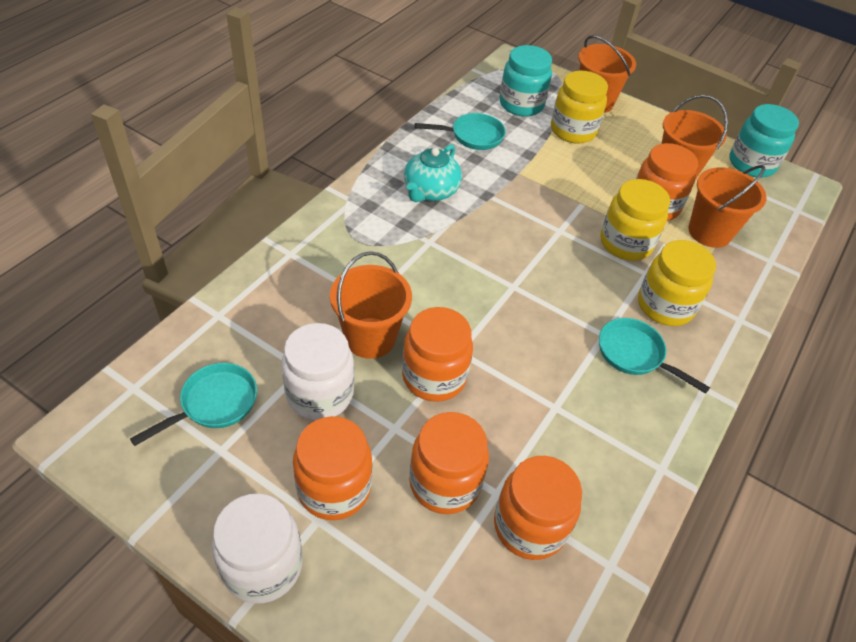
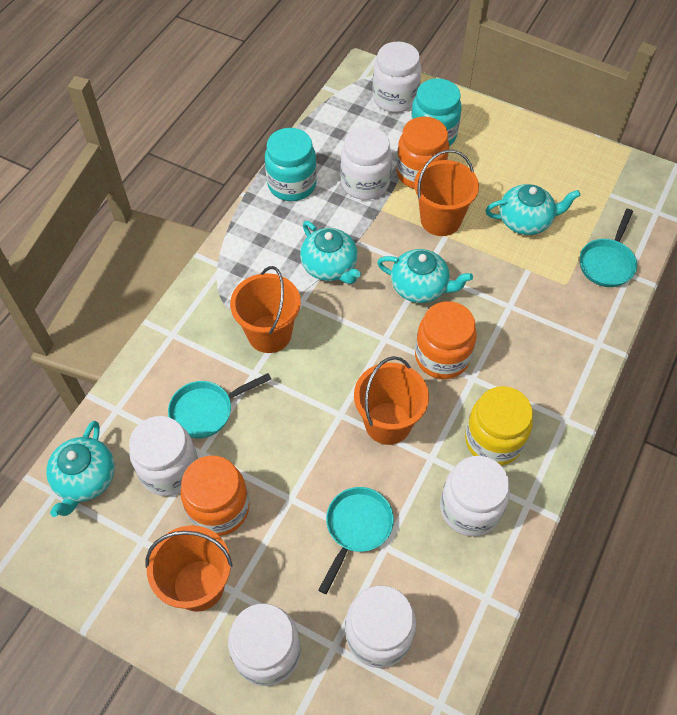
orange jar: [293,416,372,520] [402,307,473,402] [409,412,489,514] [494,456,582,560] [636,143,698,221] = 5 -> [181,456,249,536] [396,117,449,189] [415,301,476,379] = 3
turquoise teapot: [404,144,462,202] = 1 -> [46,421,115,517] [300,221,361,284] [377,249,473,303] [486,184,580,235] = 4
white jar: [212,493,303,604] [281,323,354,420] = 2 -> [129,416,198,496] [228,603,301,686] [340,126,392,200] [345,585,416,668] [372,42,421,113] [440,456,510,536] = 6
yellow jar: [551,71,608,144] [600,179,670,261] [638,240,716,326] = 3 -> [465,386,533,466] = 1

